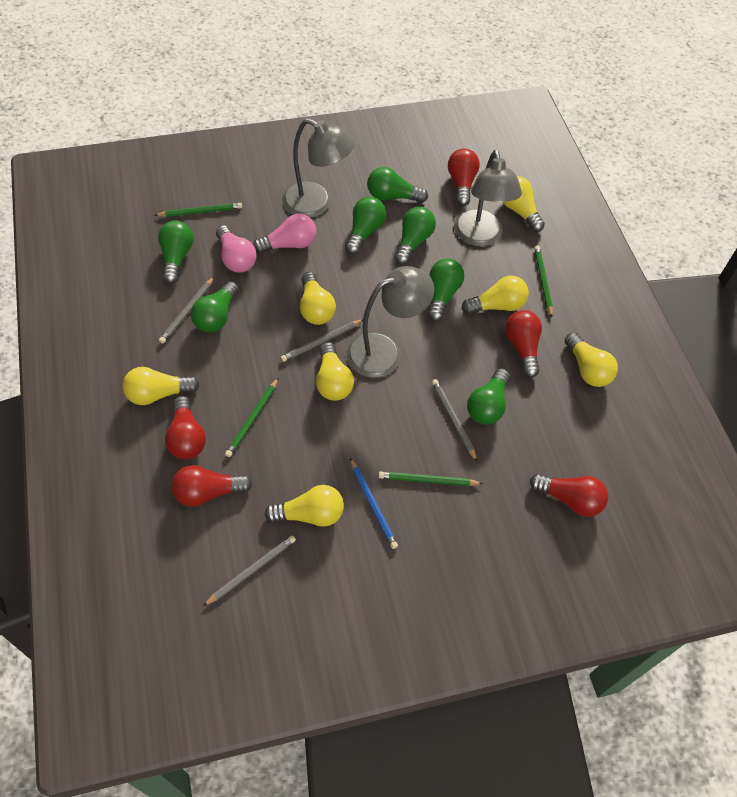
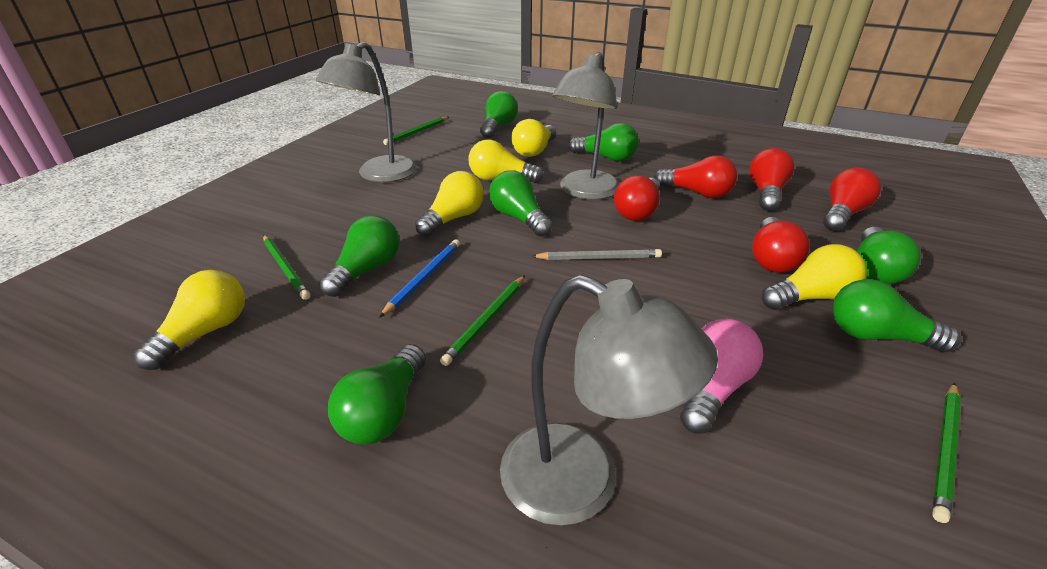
grey pencil: [159,277,214,344] [203,536,296,606] [281,319,363,362] [432,379,477,462] = 4 -> [531,249,662,260] = 1
pink light bulb: [216,225,257,273] [253,214,316,254] = 2 -> [680,319,763,434] = 1
yellow light bulb: [123,367,200,405] [264,485,344,527] [300,272,336,325] [316,342,354,401] [462,276,529,314] [503,176,545,232] [565,332,618,387] = 7 -> [134,270,245,370] [415,171,484,237] [468,139,544,183] [511,119,556,157] [762,244,867,310] = 5

